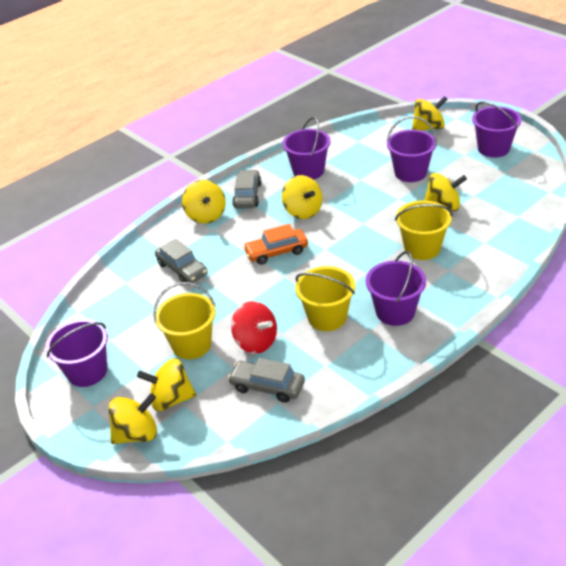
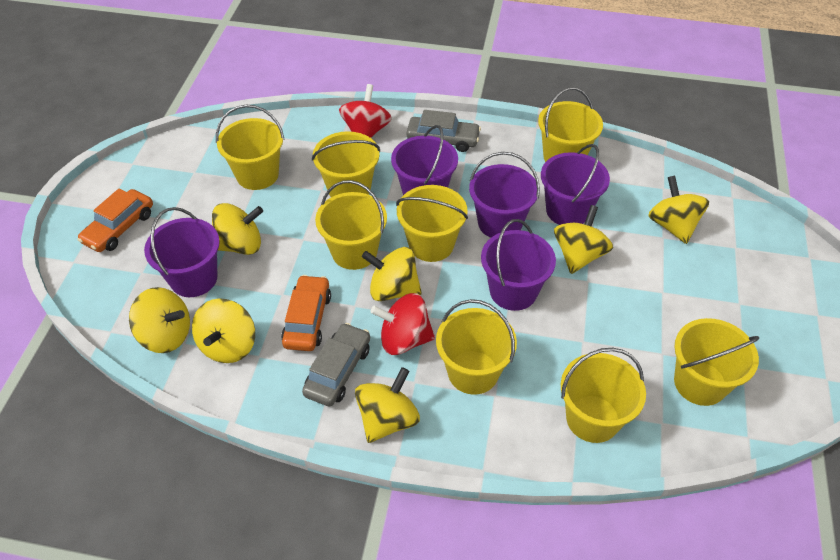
grey car: [155,239,207,283] [228,358,305,403] [232,170,261,209] = 3 -> [302,323,370,406] [406,110,481,152] = 2
orange car: [243,224,308,265] = 1 -> [78,188,153,252] [281,275,331,351] = 2
red spinning top: [231,301,277,354] = 1 -> [339,84,392,138] [370,293,435,355] = 2
yellow bucket: [153,282,215,359] [295,266,355,331] [395,200,452,260] = 3 -> [216,105,285,190] [312,131,380,197] [315,180,387,270] [396,185,468,262] [436,299,517,395] [538,87,603,162] [561,348,646,443] [674,318,759,406] = 8
yellow spinning top: [108,393,157,444] [137,358,197,411] [182,180,226,224] [282,175,323,219] [412,96,448,131] [424,173,467,211] = 6 -> [129,287,190,353] [192,298,255,363] [212,203,263,255] [355,367,420,443] [362,247,422,301] [554,205,613,274] [648,176,709,244] = 7

